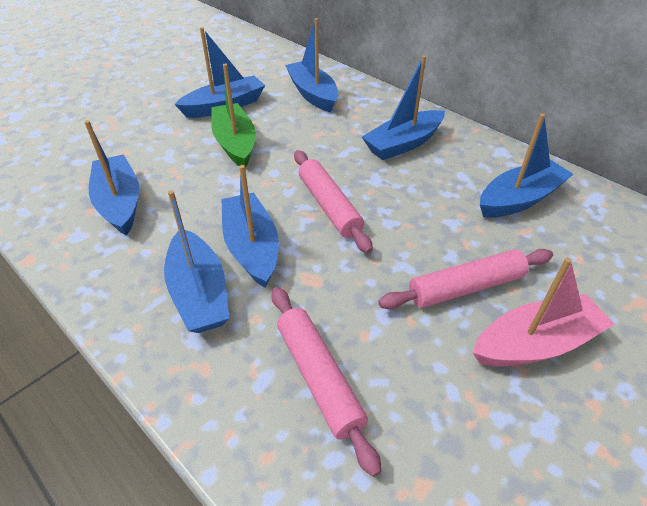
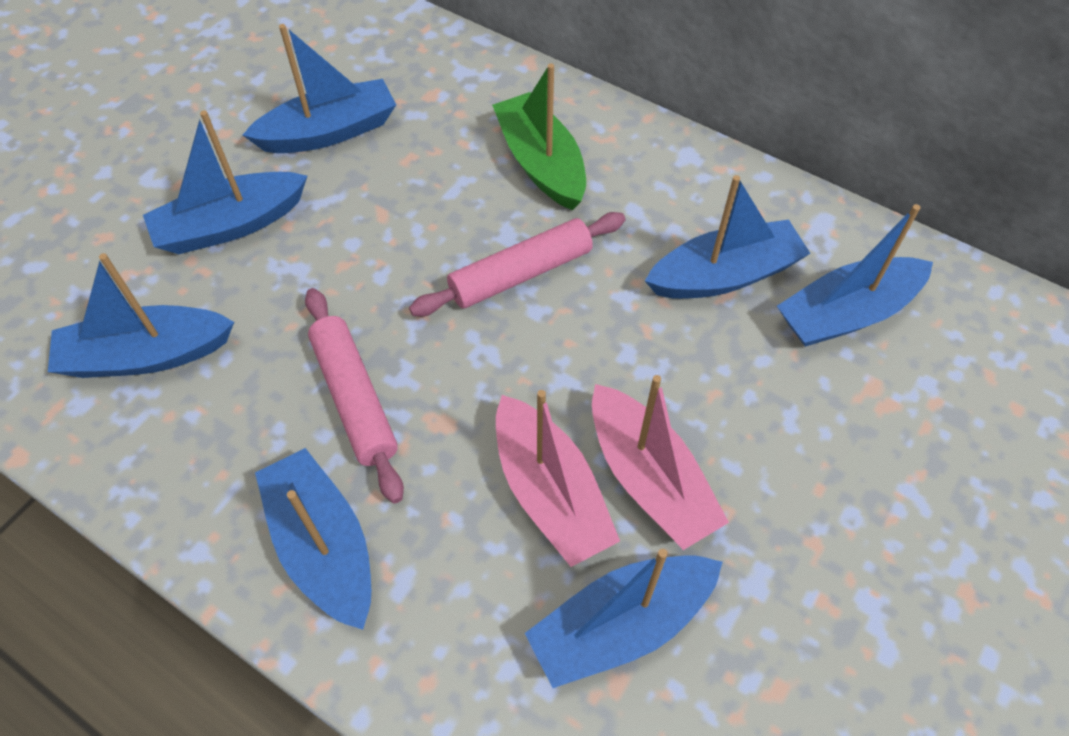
pink boat: [472,257,615,367] = 1 -> [496,390,620,567] [592,375,729,550] = 2
pink rolling pin: [272,287,381,477] [294,150,373,253] [378,249,553,310] = 3 -> [305,288,404,503] [409,212,626,317] = 2

